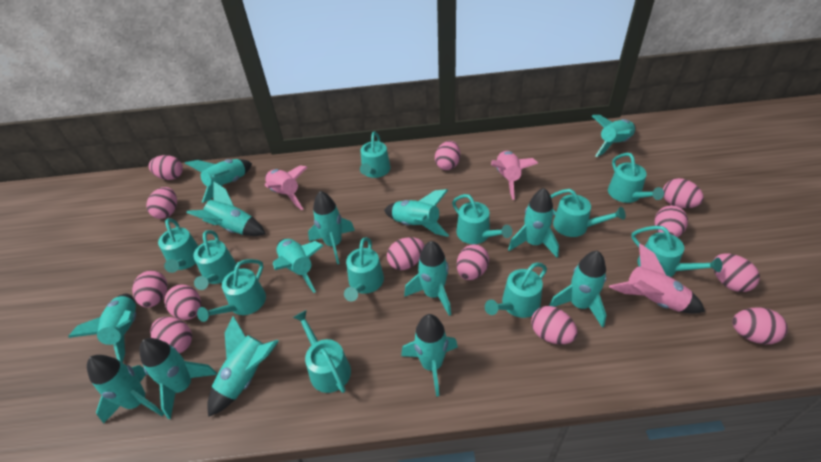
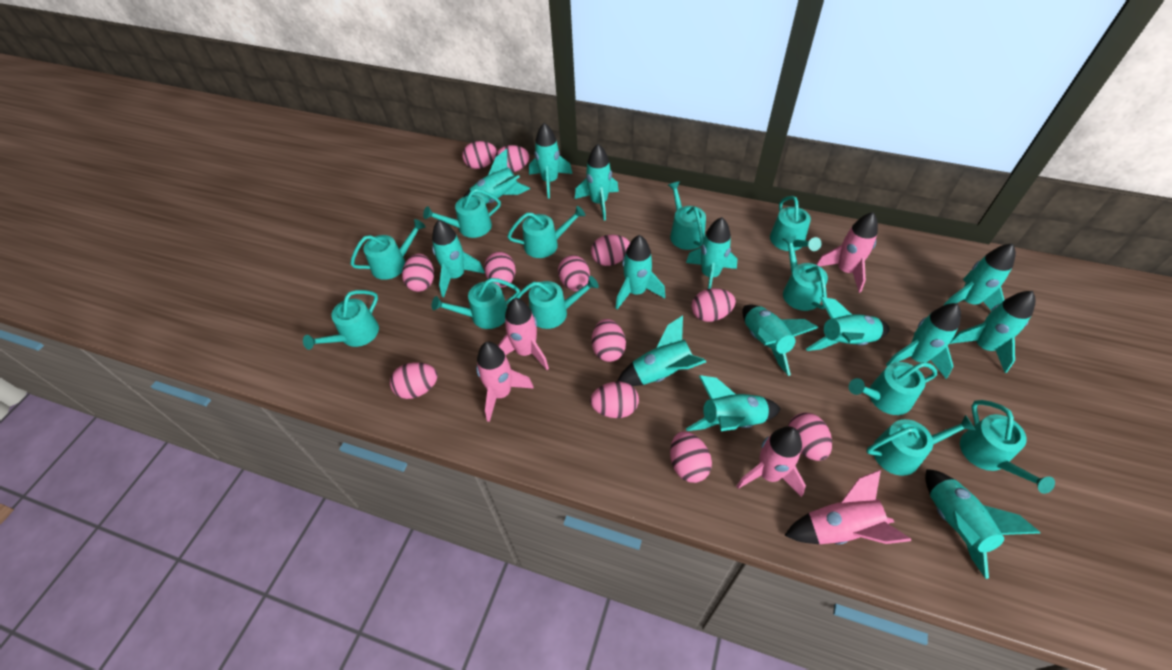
pink egg: [132,271,168,308] [146,187,177,219] [149,155,183,180] [150,317,192,353] [164,285,201,320] [387,237,425,270] [435,141,460,170] [457,244,489,280] [531,306,577,344] [654,205,688,237] [663,178,704,208] [713,254,760,292] [732,308,788,344] = 13 -> [390,362,438,399] [402,254,434,292] [462,141,497,169] [484,252,516,287] [494,145,530,173] [558,255,590,291] [590,382,639,418] [591,235,630,266] [592,319,626,362] [670,431,712,483] [691,288,736,322] [788,413,832,461] = 12
pink rocket: [265,166,308,210] [491,151,538,200] [609,244,705,314] = 3 -> [476,342,534,422] [498,298,549,370] [736,426,806,497] [784,470,911,544] [816,212,878,293] = 5
turquoise watering can: [158,218,198,273] [194,230,236,290] [197,259,266,322] [293,310,351,393] [344,237,384,301] [360,131,391,178] [452,194,512,244] [485,262,547,318] [550,189,626,237] [608,153,664,203] [631,226,722,277] = 11 -> [303,290,379,350] [350,219,426,280] [423,189,501,238] [432,278,520,329] [507,206,585,258] [515,276,599,329] [668,181,706,250] [770,196,822,251] [783,236,828,311] [849,362,937,415] [866,415,976,476] [960,400,1055,494] = 12

